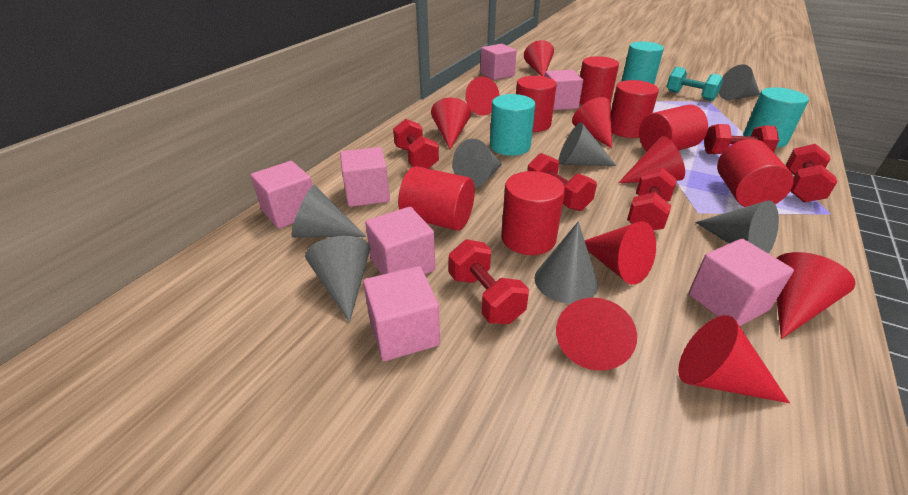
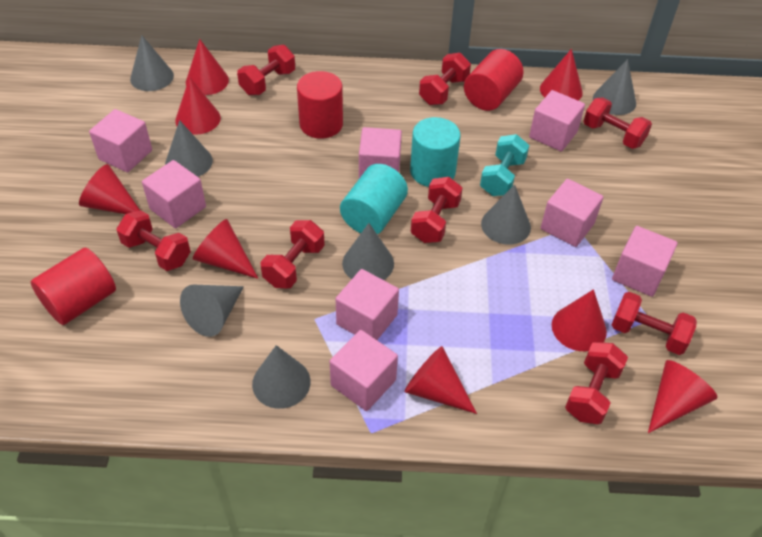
pink cube: [251,161,312,229] [340,147,390,207] [363,266,440,361] [365,207,435,275] [480,44,517,80] [545,70,583,110] [689,239,794,326] = 7 -> [89,109,152,172] [142,160,206,228] [330,330,398,411] [336,269,399,340] [359,127,402,178] [529,90,585,152] [541,179,603,247] [612,226,678,297] = 8
red cone: [431,98,471,149] [465,76,499,116] [524,40,554,76] [556,298,637,371] [572,97,612,148] [585,221,656,285] [618,136,685,183] [678,315,790,403] [777,252,856,339] = 9 -> [79,164,140,214] [175,77,221,135] [186,39,229,95] [193,219,259,279] [405,346,477,414] [540,49,583,101] [552,289,607,351] [648,360,718,433] = 8
red cylinder: [398,166,475,231] [501,171,565,255] [516,76,557,132] [580,56,619,105] [611,80,659,138] [639,105,708,151] [717,139,794,207] = 7 -> [31,248,116,325] [297,71,343,139] [464,49,524,111] = 3
red dumbbell: [393,119,439,169] [449,239,529,324] [527,153,597,211] [627,167,677,230] [704,124,779,154] [786,144,837,202] = 6 -> [116,210,191,271] [237,45,295,95] [260,220,325,289] [411,177,462,243] [419,53,471,105] [565,342,628,424] [583,97,652,149] [612,292,697,355] = 8
turquoise cylinder: [490,94,535,156] [622,42,664,84] [743,87,809,148] = 3 -> [340,164,408,234] [410,117,460,187] = 2

